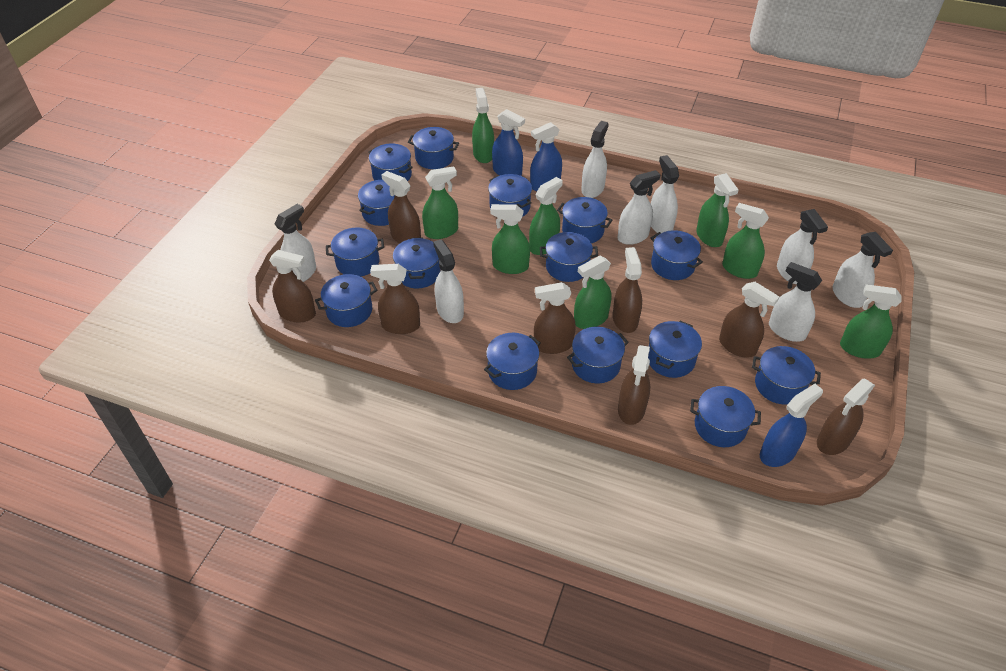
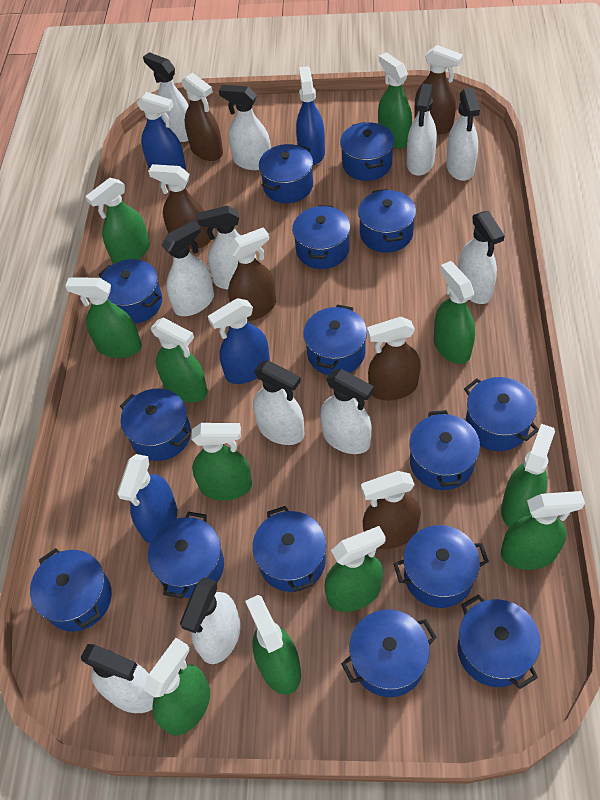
blue spray bottle: [492,109,525,176] [530,122,562,191] [760,384,823,467] = 3 -> [117,454,177,543] [137,92,186,171] [208,298,270,384] [296,66,325,165] = 4
brown spray bottle: [269,250,316,322] [370,264,420,334] [381,171,421,243] [534,282,576,354] [613,247,642,333] [618,345,650,425] [719,282,780,358] [817,378,875,455] = 8 -> [148,164,211,249] [182,73,223,161] [227,227,276,321] [361,471,421,549] [367,317,421,401] [415,45,463,134] = 6
green spray bottle: [422,166,458,239] [472,88,494,163] [490,204,530,274] [529,177,563,255] [574,255,612,329] [696,173,739,247] [722,203,769,279] [840,284,902,359] = 8 -> [65,278,142,358] [85,178,150,264] [143,638,210,736] [151,318,208,403] [191,423,252,500] [245,595,301,695] [324,526,386,612] [378,52,412,149] [434,261,475,364] [501,424,555,527] [501,491,585,570] = 11
white spray bottle: [275,204,316,282] [433,239,464,323] [581,121,609,198] [618,170,661,245] [651,155,679,233] [769,262,822,342] [777,209,828,284] [832,232,893,308] = 8 -> [81,644,154,713] [143,52,189,142] [161,220,214,316] [180,577,241,664] [197,206,257,290] [219,85,271,170] [253,360,304,445] [320,369,374,454] [407,84,437,176] [446,88,480,181] [458,211,505,304] = 11

